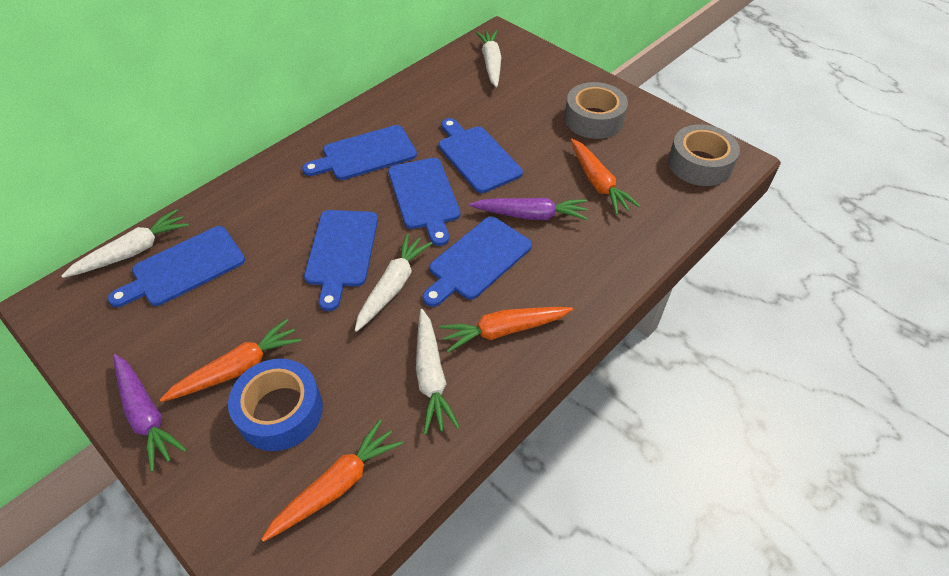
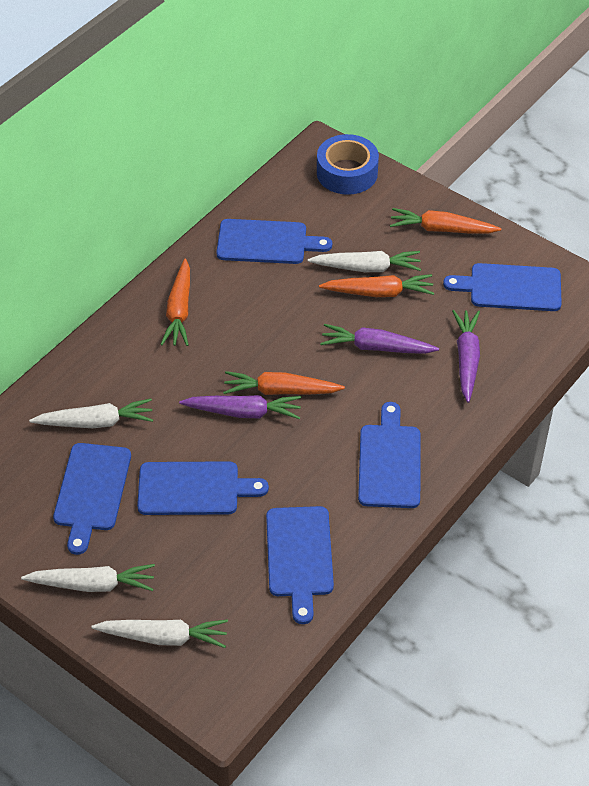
grey tape: [565,82,628,139] [668,124,740,186] = 2 -> none = 0
purple carrot: [113,354,187,472] [469,198,588,220] = 2 -> [179,395,301,419] [320,324,439,354] [452,310,480,403] = 3

